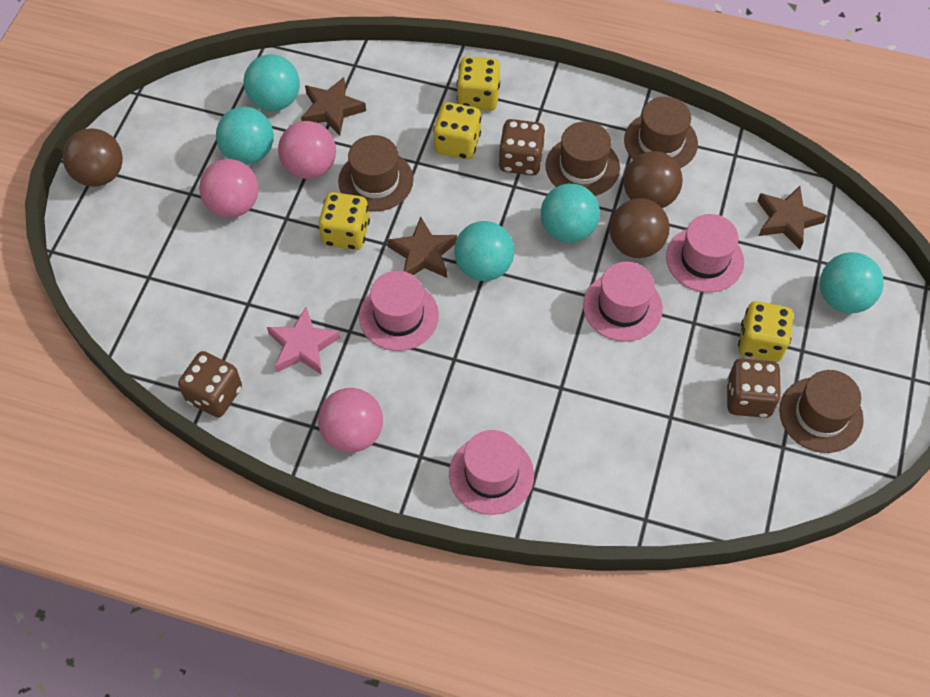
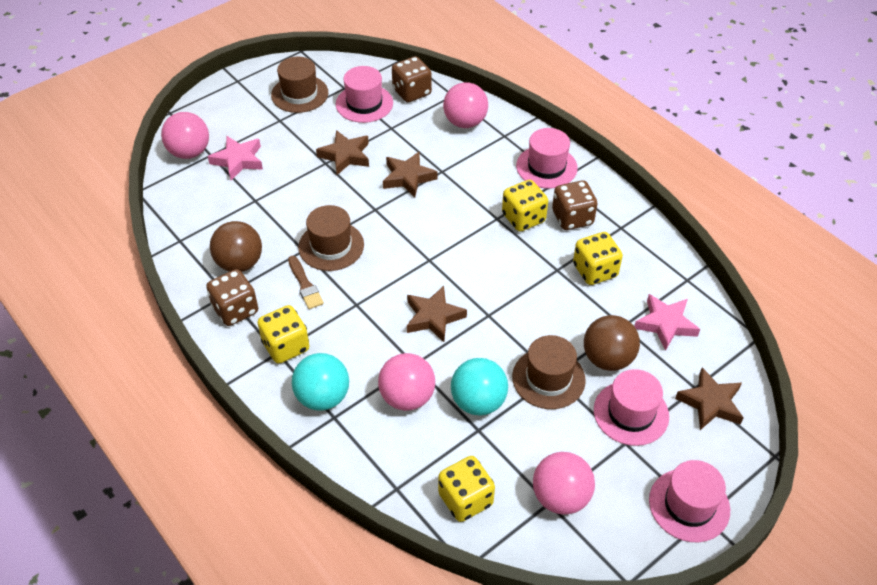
brown ball: [62,128,123,187] [610,198,670,258] [624,151,683,208] = 3 -> [210,221,262,272] [584,315,640,371] = 2
brown brush: none = 0 -> [288,256,324,309] = 1
brown hat: [338,135,413,212] [545,121,620,196] [624,97,698,168] [779,370,864,453] = 4 -> [271,57,328,113] [298,205,364,271] [512,335,586,409] = 3
brown star: [301,77,366,136] [387,217,457,278] [757,186,827,250] = 3 -> [316,130,369,175] [383,152,438,198] [407,286,467,342] [675,368,744,430] = 4
pink ball: [199,159,259,218] [278,121,336,179] [318,388,383,453] = 3 -> [161,112,209,159] [378,353,435,411] [443,82,488,128] [533,452,595,515] = 4
pink star: [267,307,341,375] = 1 -> [208,136,263,180] [634,294,700,351] = 2
turquoise ball: [216,107,274,165] [243,54,300,111] [454,221,514,281] [541,183,600,243] [820,252,884,313] = 5 -> [292,353,349,411] [451,358,508,416] = 2

